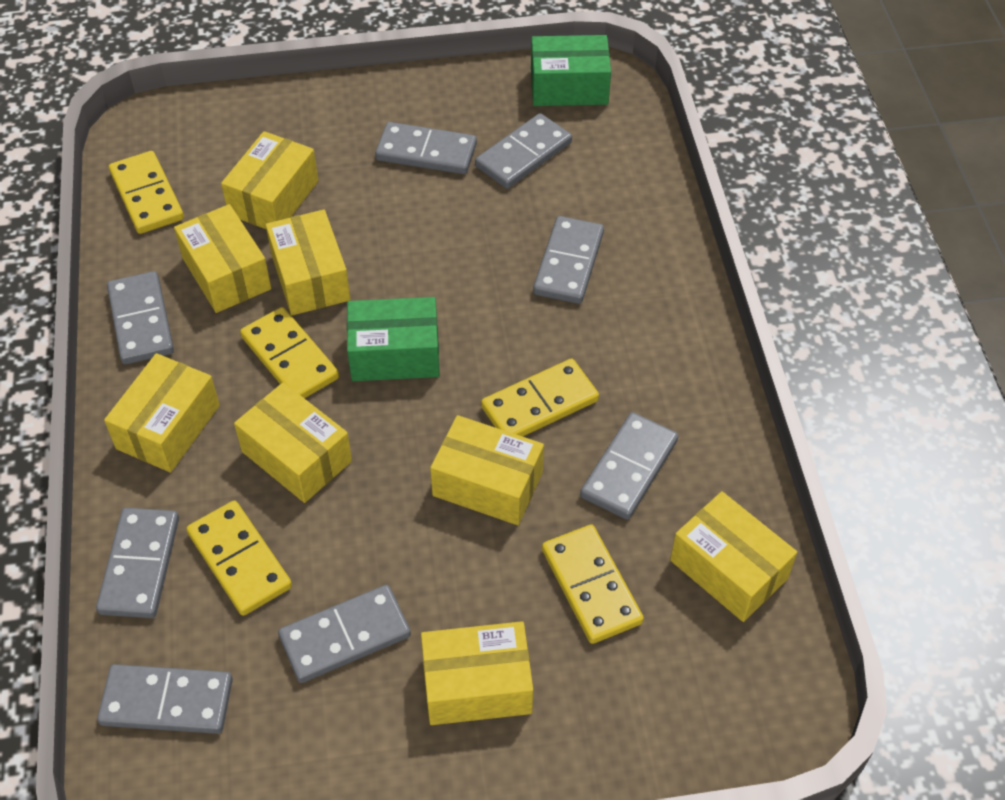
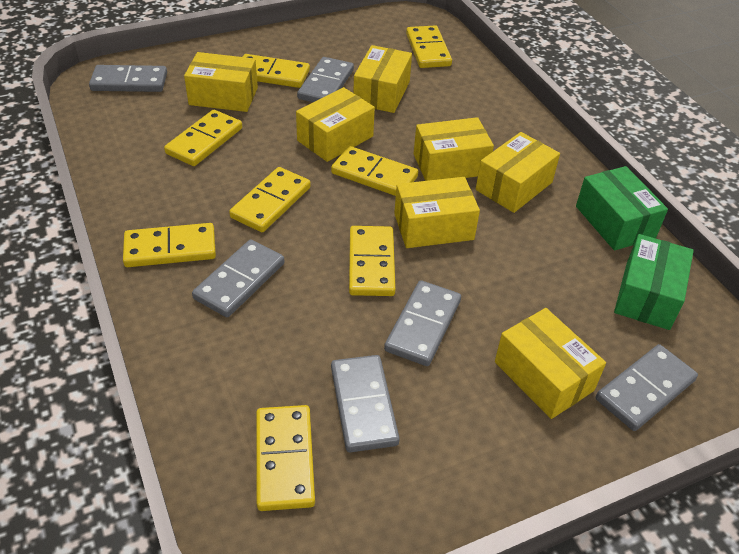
grey domino: [96,508,179,618] [97,664,233,734] [107,271,174,364] [278,585,411,683] [375,122,477,174] [475,113,572,189] [533,216,604,304] [580,412,678,520] = 8 -> [89,65,167,92] [192,239,285,317] [297,57,354,102] [331,355,400,452] [384,280,461,366] [596,344,698,431] = 6
yellow box: [104,353,220,473] [174,204,271,313] [221,131,319,229] [234,382,352,503] [266,209,351,315] [421,621,533,725] [430,415,544,525] [670,491,797,622] = 8 -> [184,52,258,112] [296,87,375,162] [353,45,412,113] [394,177,480,248] [414,117,494,181] [476,132,560,213] [495,308,606,419] = 7
yellow domino: [109,151,184,234] [186,500,292,616] [240,307,339,398] [481,359,599,437] [542,524,644,644] = 5 -> [123,223,216,267] [164,110,242,166] [229,167,311,232] [243,54,310,88] [256,405,315,511] [331,146,418,196] [349,226,396,296] [406,25,452,68] = 8

